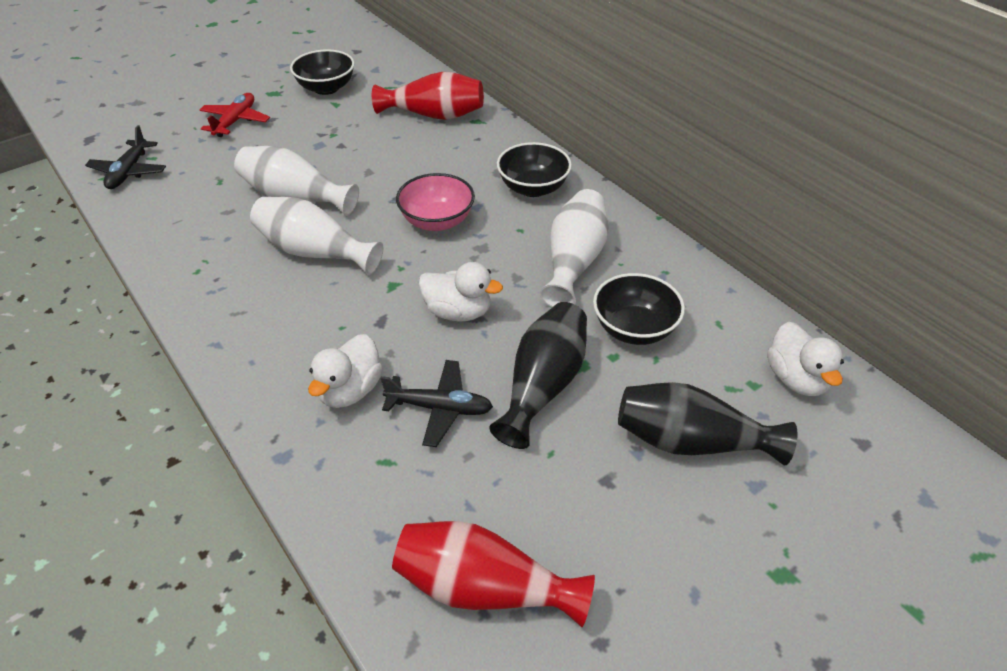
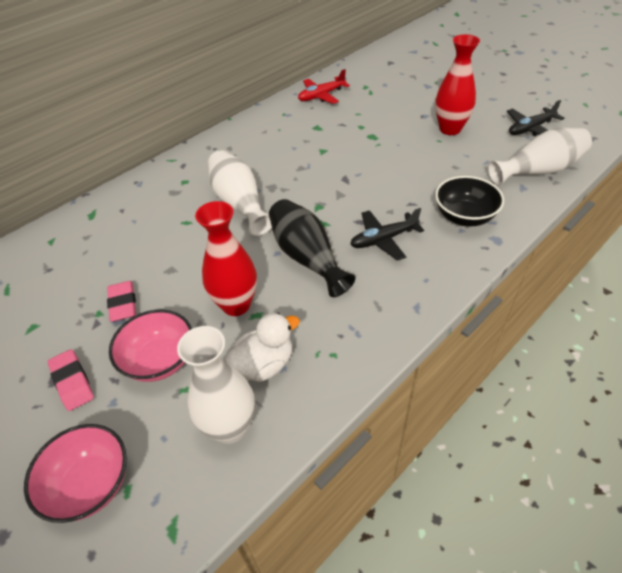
black bowl: [290,49,355,95] [497,142,572,197] [593,273,685,345] = 3 -> [435,176,504,226] = 1
black vase: [489,302,587,449] [618,382,797,466] = 2 -> [269,199,355,297] = 1
pink bowl: [396,173,475,231] = 1 -> [24,424,127,523] [109,310,192,382] = 2
pink eraser: none = 0 -> [48,349,94,411] [107,281,136,322] = 2
white duck: [308,334,383,408] [418,262,503,321] [767,322,844,396] = 3 -> [225,313,300,382] = 1

